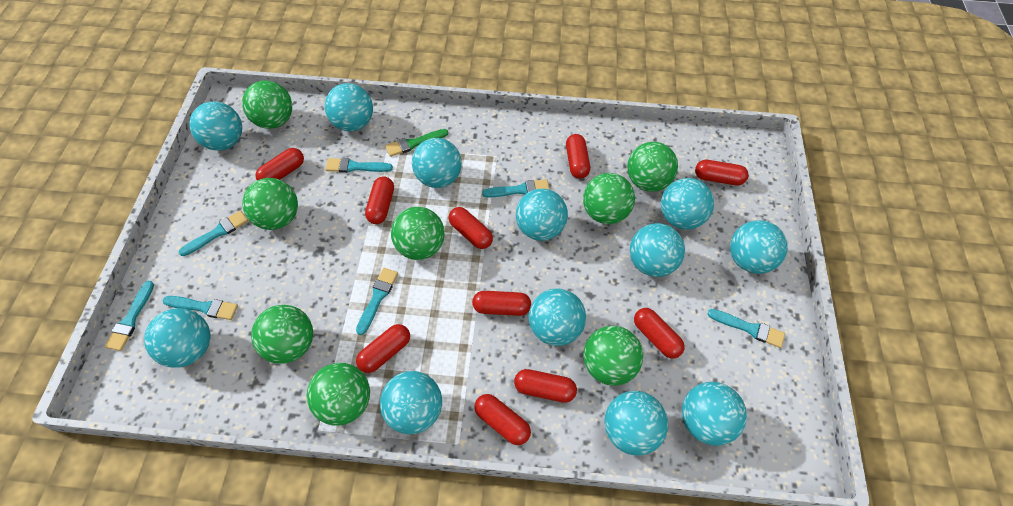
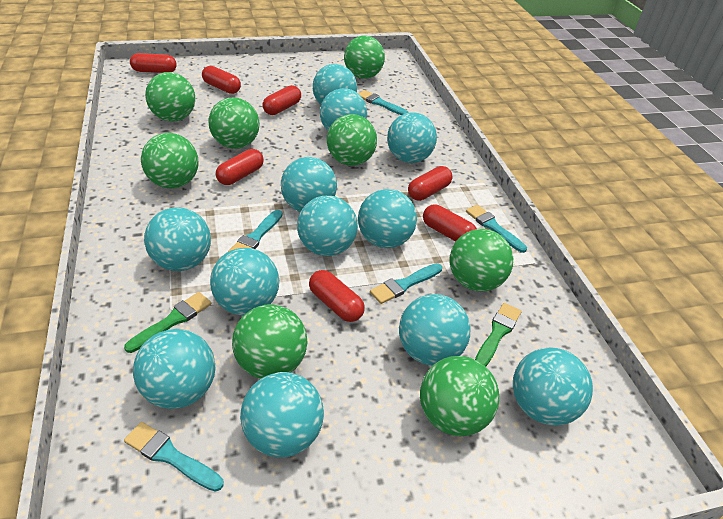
green brush: [385,129,448,157] = 1 -> [124,292,212,353] [475,303,521,366] = 2
red capsule: [255,148,304,180] [356,324,410,373] [365,176,394,224] [449,207,493,249] [472,291,531,316] [474,394,531,445] [514,369,577,403] [566,134,590,179] [634,308,685,358] [695,160,749,185] = 10 -> [130,53,177,73] [202,66,241,94] [216,149,263,185] [263,85,301,115] [309,270,365,322] [408,166,453,201] [423,205,477,241] = 7
turquoise brush: [105,281,154,351] [162,296,238,320] [179,210,248,256] [325,158,393,173] [356,268,398,335] [482,179,550,198] [708,309,785,348] = 7 -> [124,422,224,492] [228,210,283,252] [358,90,409,115] [370,263,442,304] [466,205,527,253] = 5

